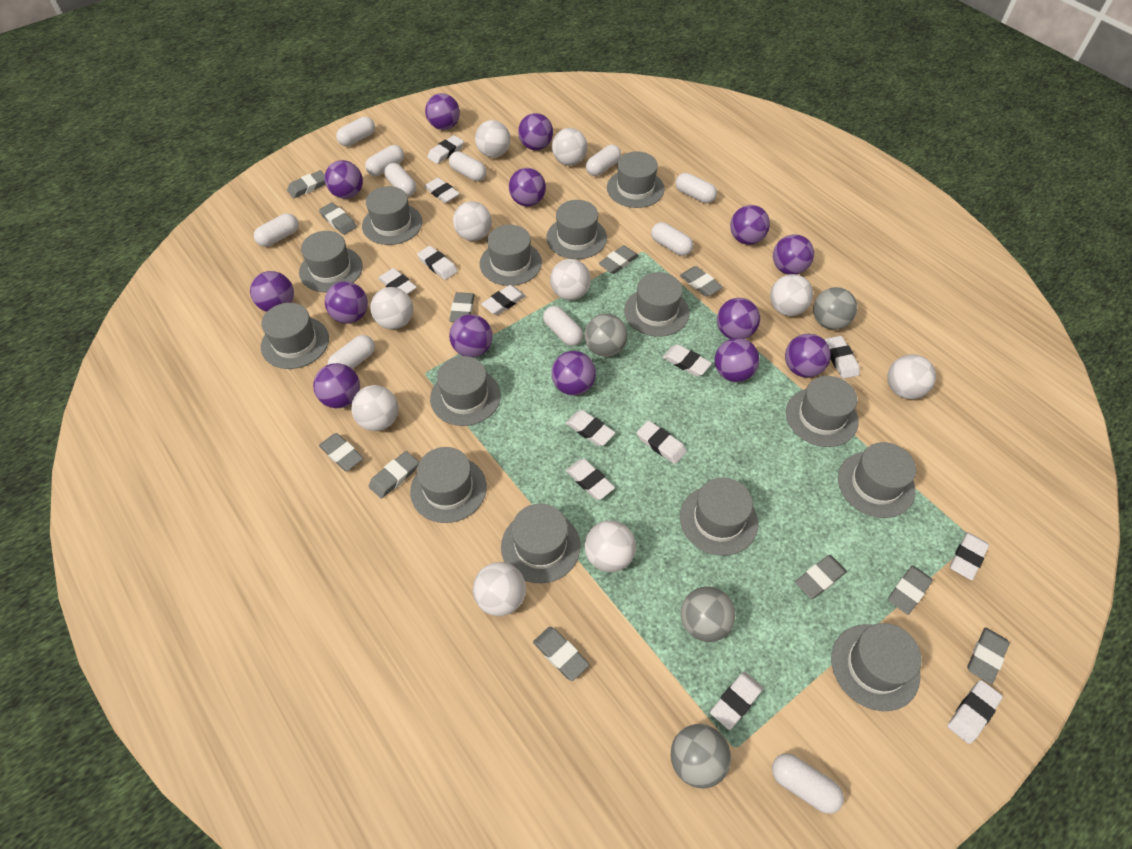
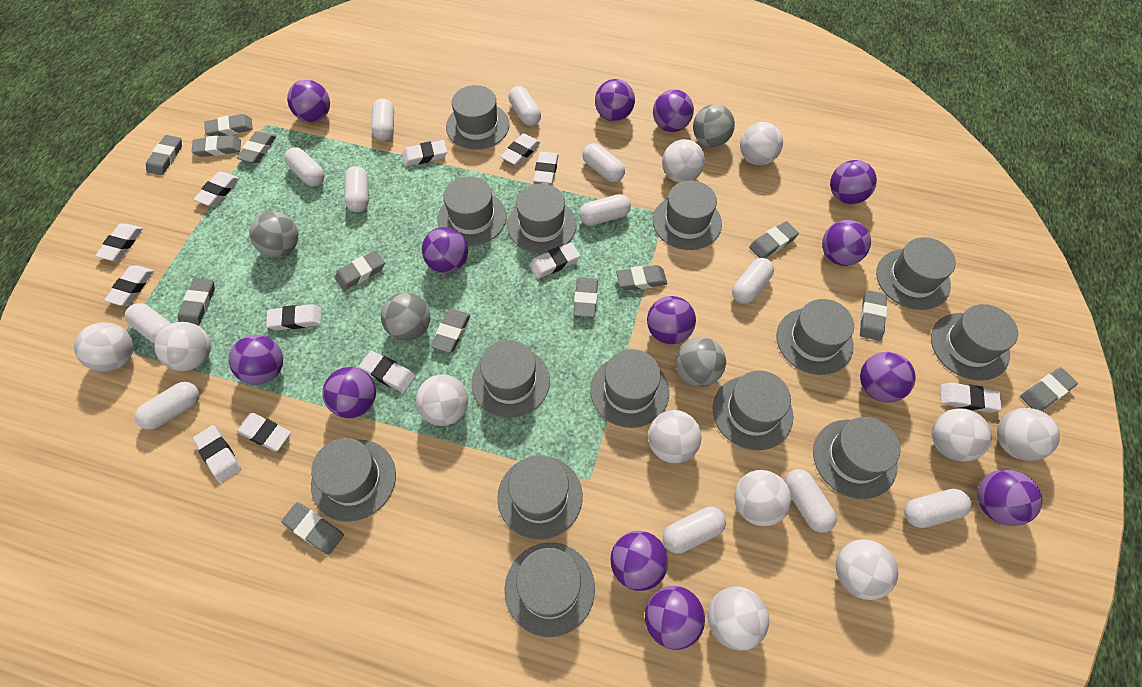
grey eraser: [287,170,325,198] [319,203,357,235] [319,433,363,471] [369,451,419,499] [449,292,475,322] [533,627,589,681] [599,245,639,274] [680,266,723,297] [795,555,847,599] [888,565,932,615] [967,627,1009,684] = 11 -> [146,135,182,175] [178,278,215,326] [192,135,241,157] [204,114,253,136] [237,131,276,163] [281,502,344,555] [335,250,385,291] [431,309,471,353] [573,277,598,317] [616,265,667,290] [749,221,799,258] [860,290,887,341] [1020,368,1078,411] = 13
purple ball: [250,271,294,312] [313,363,360,408] [325,160,363,199] [325,281,368,324] [425,93,460,130] [449,314,493,358] [509,168,546,207] [518,113,553,150] [551,351,596,395] [715,338,759,382] [717,298,760,339] [730,205,770,245] [773,234,814,275] [785,334,831,377] = 14 -> [229,335,283,385] [287,80,330,122] [322,367,376,418] [422,227,468,273] [595,79,635,121] [610,531,668,591] [645,586,705,650] [647,296,696,344] [653,89,694,132] [822,220,871,266] [830,160,877,204] [860,352,916,402] [977,470,1042,526] = 13
white ball: [351,385,398,431] [370,287,413,329] [453,201,492,241] [473,562,526,616] [475,120,510,158] [550,259,591,300] [552,128,587,166] [585,521,636,572] [770,274,813,316] [887,355,936,399] = 10 -> [74,322,133,372] [154,322,211,371] [416,374,468,426] [648,410,701,463] [662,139,705,183] [708,586,769,651] [734,470,791,526] [740,122,783,165] [836,539,898,600] [932,408,992,462] [997,408,1060,461] = 11
white capsule: [254,213,299,247] [328,335,375,369] [336,117,375,146] [365,145,404,176] [385,163,416,197] [449,151,486,181] [543,306,583,346] [586,145,621,176] [651,222,693,256] [675,173,717,203] [772,753,844,814] = 11 -> [125,303,172,344] [134,382,200,430] [284,147,325,186] [345,166,369,212] [371,98,394,141] [508,86,541,126] [579,194,631,226] [582,143,625,182] [663,506,726,554] [732,258,774,304] [785,469,837,533] [904,489,972,528] = 12
white eraser: [378,268,417,294] [417,246,458,280] [424,178,460,203] [427,135,464,164] [481,285,526,315] [566,410,615,446] [566,459,615,500] [637,420,687,464] [663,344,712,376] [710,672,763,730] [825,336,860,379] [947,680,1003,744] [950,532,989,580] = 13 -> [95,224,143,261] [104,265,154,306] [193,172,239,206] [193,425,241,483] [237,412,291,452] [266,304,321,330] [359,351,416,393] [402,140,447,166] [500,133,541,166] [529,242,580,279] [533,152,559,184] [940,382,1002,413] = 12

